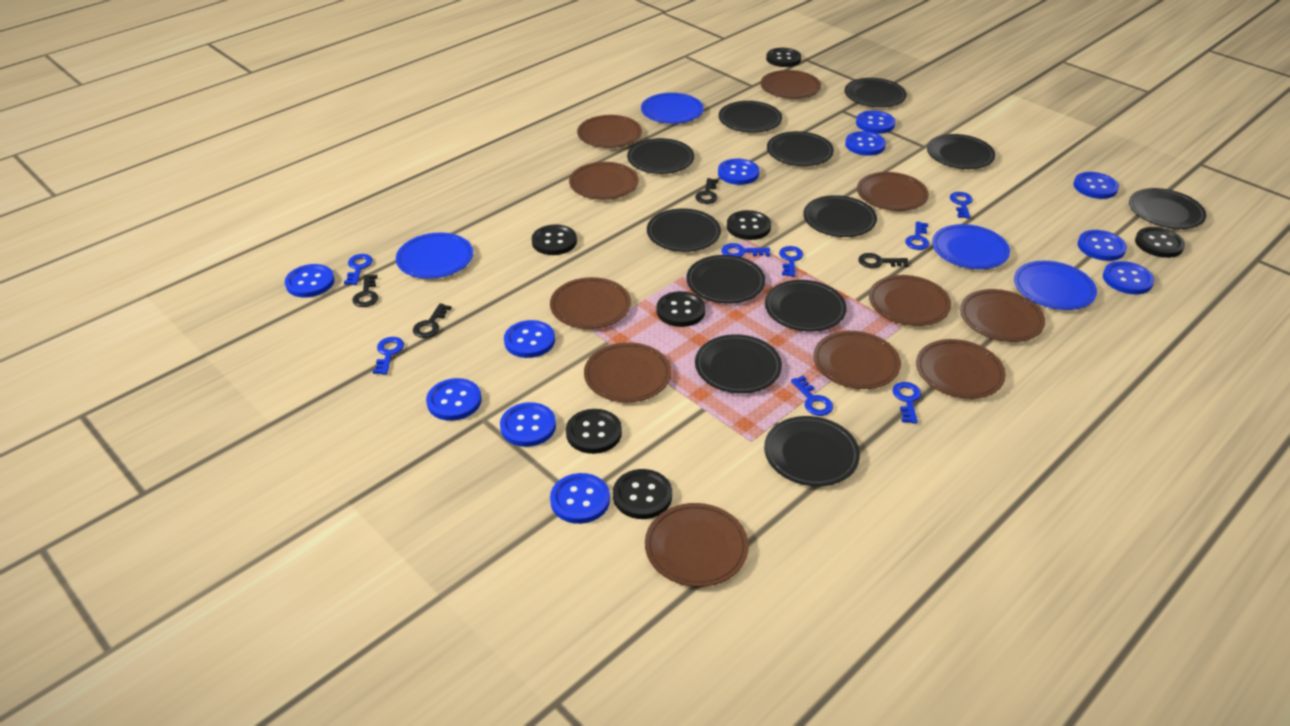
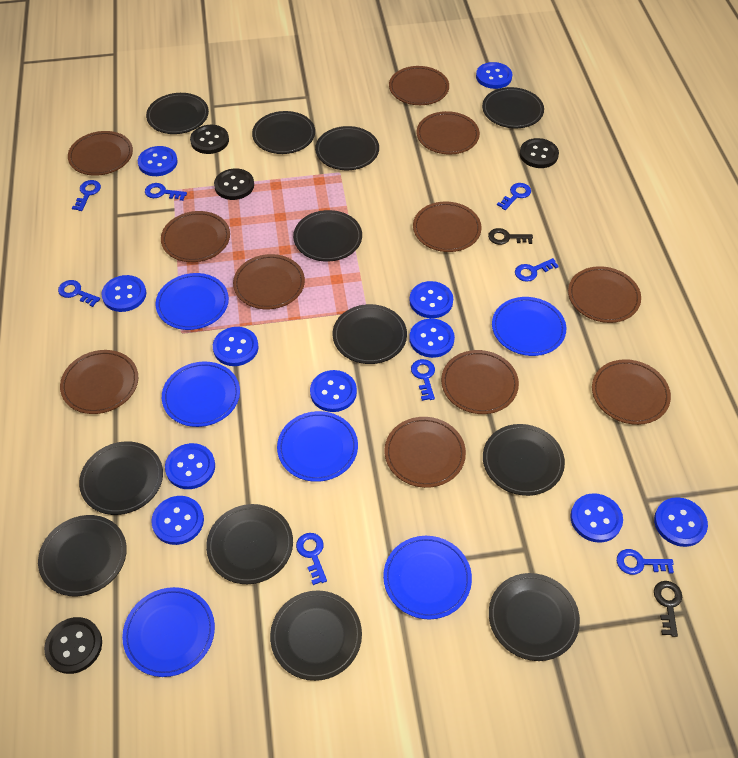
black button: [532,224,577,255] [566,409,622,454] [613,469,672,519] [656,291,705,327] [727,210,771,240] [766,48,801,67] [1135,227,1185,258] = 7 -> [44,617,102,674] [190,125,229,154] [214,168,254,200] [520,138,559,168] = 4
black key: [352,275,378,307] [413,303,452,338] [695,178,718,204] [858,253,909,268] = 4 -> [488,228,533,245] [654,581,682,637] = 2
blue plate: [396,233,473,279] [641,93,704,124] [932,224,1010,269] [1014,261,1097,310] = 4 -> [122,587,215,677] [156,273,229,330] [162,362,240,427] [277,411,358,482] [383,536,472,619] [492,297,566,356] = 6

